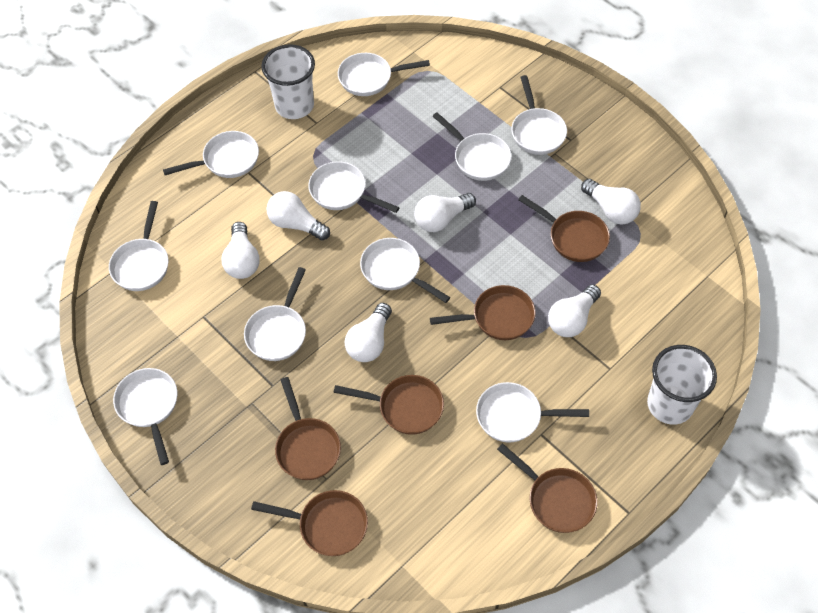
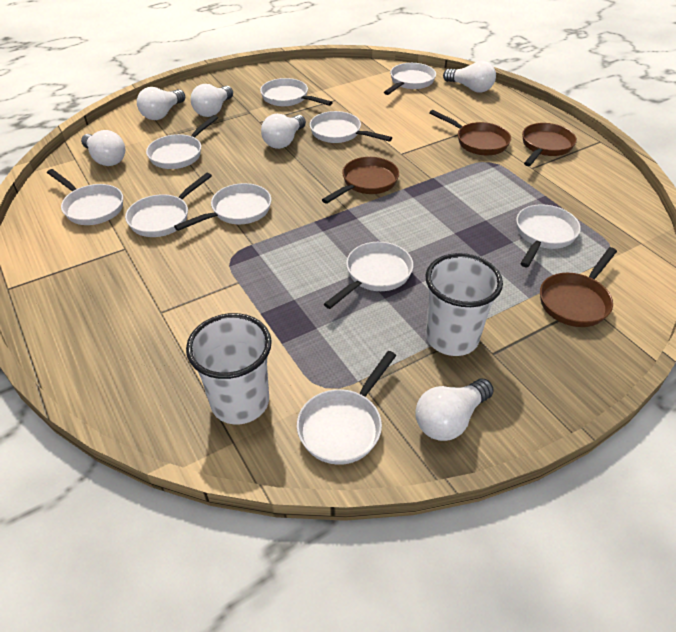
brown pan: [251,490,368,556] [275,377,341,480] [334,375,444,435] [430,285,536,340] [497,443,598,533] [518,195,610,262] = 6 -> [322,157,399,204] [429,110,511,155] [522,123,577,166] [540,247,617,327] = 4

